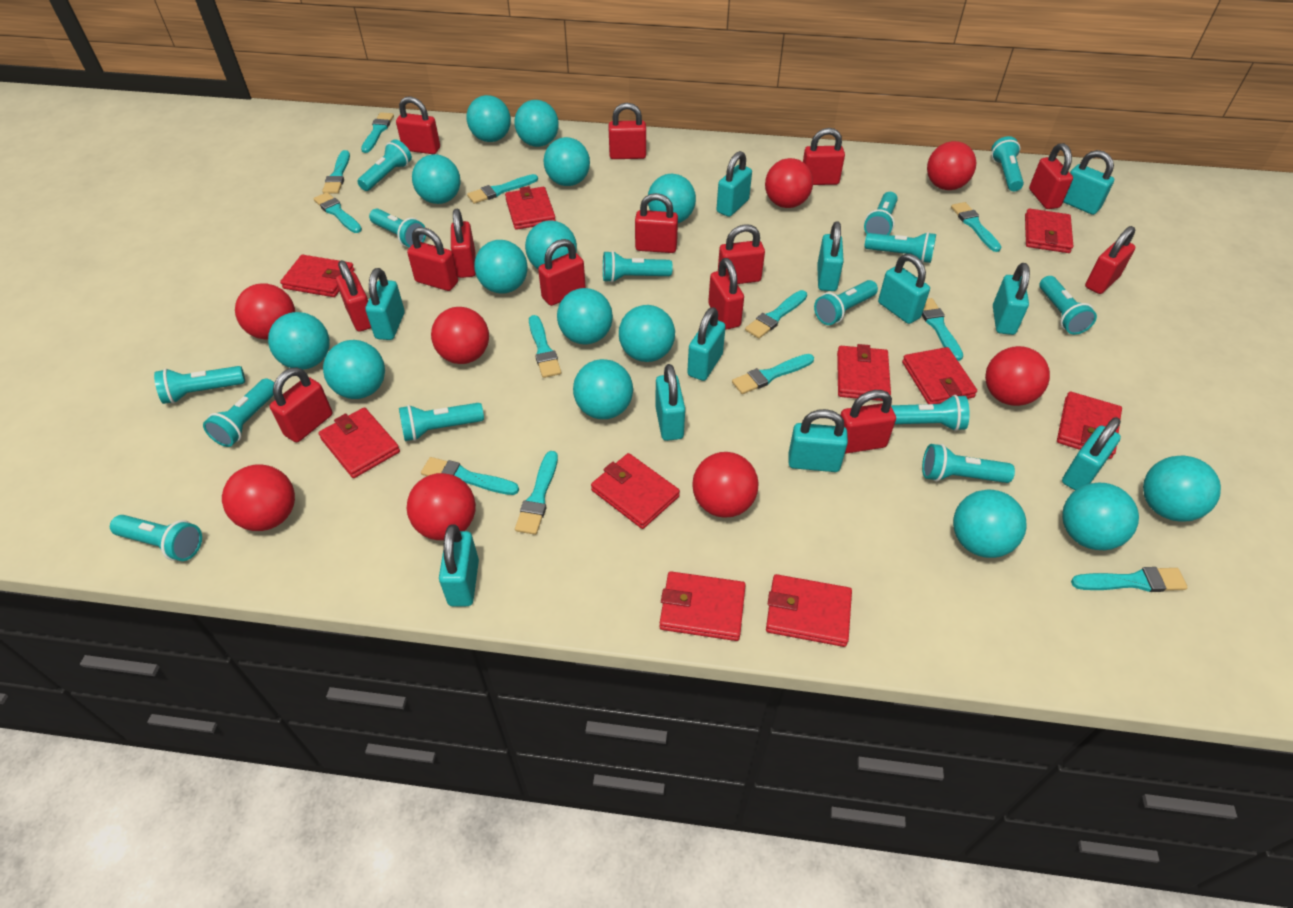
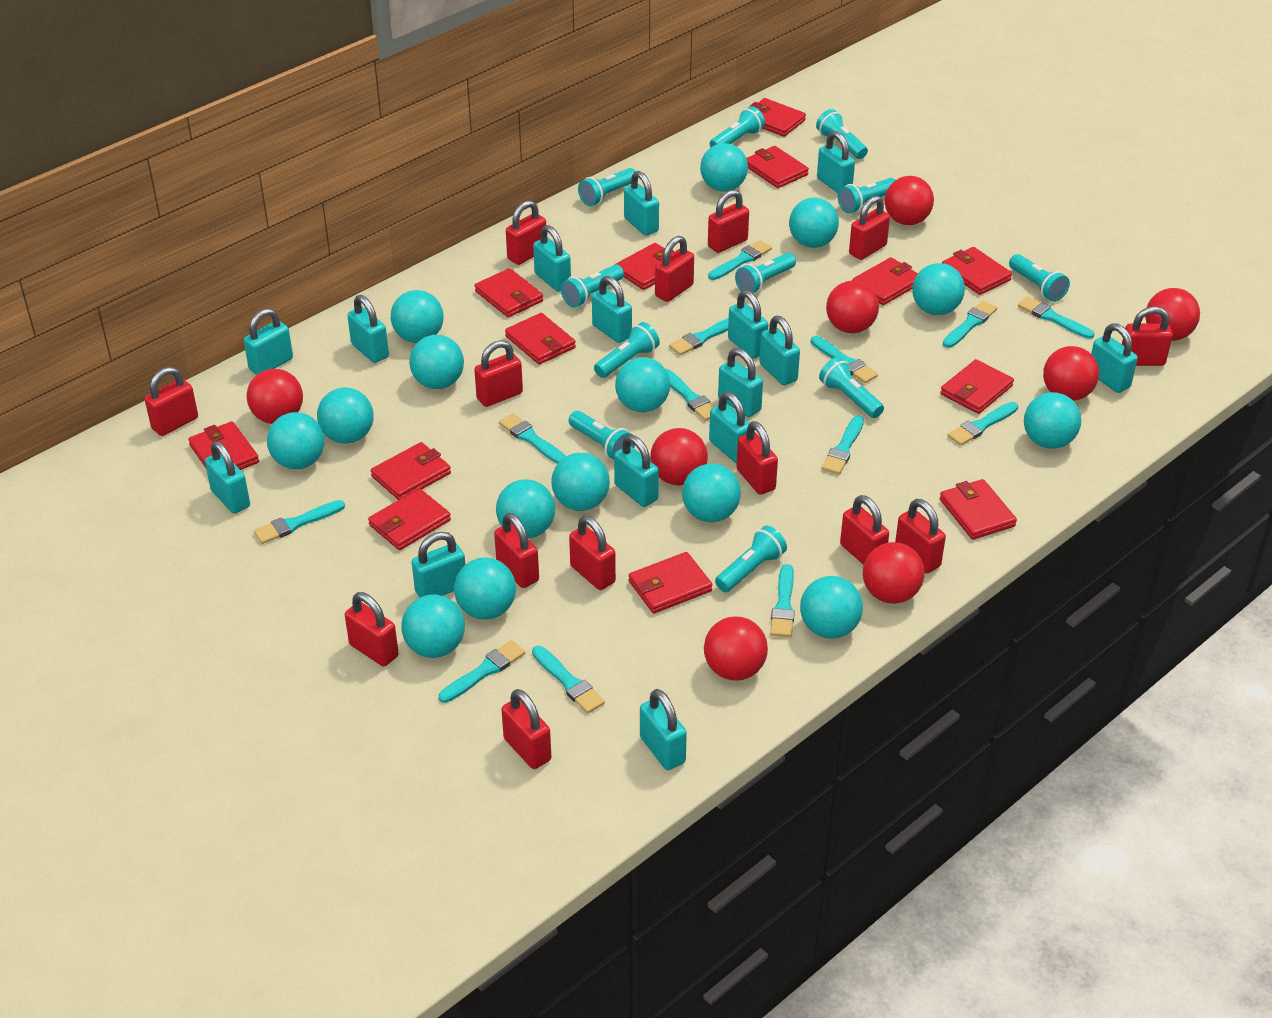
red wallet: [280,255,355,297] [318,407,400,478] [505,186,556,230] [591,453,680,529] [659,571,746,641] [766,574,852,647] [837,344,891,401] [902,347,977,404] [1025,208,1073,253] [1057,392,1122,459] = 10 -> [188,421,259,470] [368,488,451,550] [371,442,451,500] [475,268,543,317] [505,313,576,365] [615,243,675,290] [629,552,712,613] [746,146,809,188] [750,98,806,137] [852,257,918,305] [940,359,1014,414] [940,479,1017,540] [942,247,1012,295] = 13
turquoise brush: [313,192,362,233] [322,150,350,194] [361,112,394,153] [421,457,519,495] [467,174,538,204] [515,451,558,535] [529,315,561,378] [732,354,814,394] [745,290,807,339] [922,298,963,361] [951,202,1001,252] [1071,567,1188,592] = 12 -> [254,500,345,544] [439,640,525,703] [499,413,566,464] [532,646,605,713] [666,369,715,421] [669,318,729,355] [708,240,772,280] [770,564,795,637] [811,336,878,383] [822,415,864,474] [943,301,997,348] [948,402,1018,446] [1018,296,1094,339] = 13
turquoise flashlight: [110,515,202,561] [154,366,245,404] [203,378,274,447] [357,139,412,191] [369,209,426,248] [399,403,484,441] [603,251,673,283] [814,280,878,325] [864,192,898,235] [864,232,936,263] [891,395,969,431] [922,444,1015,483] [991,136,1024,191] [1040,276,1097,335] = 14 -> [561,265,624,308] [569,411,635,460] [578,168,636,206] [594,322,660,378] [710,106,765,147] [715,525,787,592] [735,253,796,293] [816,109,868,159] [819,357,884,418] [838,178,895,213] [1009,254,1070,302] = 11
turquoise padlock: [365,268,405,340] [439,524,479,606] [655,364,685,441] [687,307,726,381] [717,151,752,217] [788,409,848,472] [817,221,844,291] [878,254,930,324] [993,263,1030,335] [1062,417,1121,490] [1063,150,1114,215] = 11 -> [205,441,250,514] [244,308,293,375] [347,295,389,363] [412,532,465,598] [533,225,571,291] [592,276,632,343] [614,435,659,507] [624,171,659,236] [640,689,687,770] [709,392,750,463] [718,348,763,417] [728,290,768,359] [759,316,800,385] [817,131,855,193] [1091,323,1138,393] = 15

